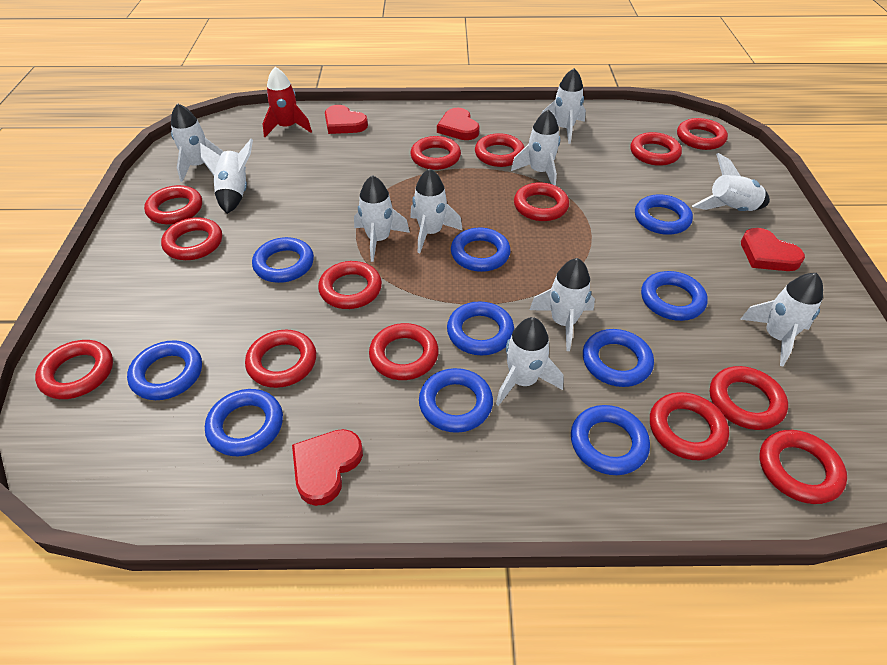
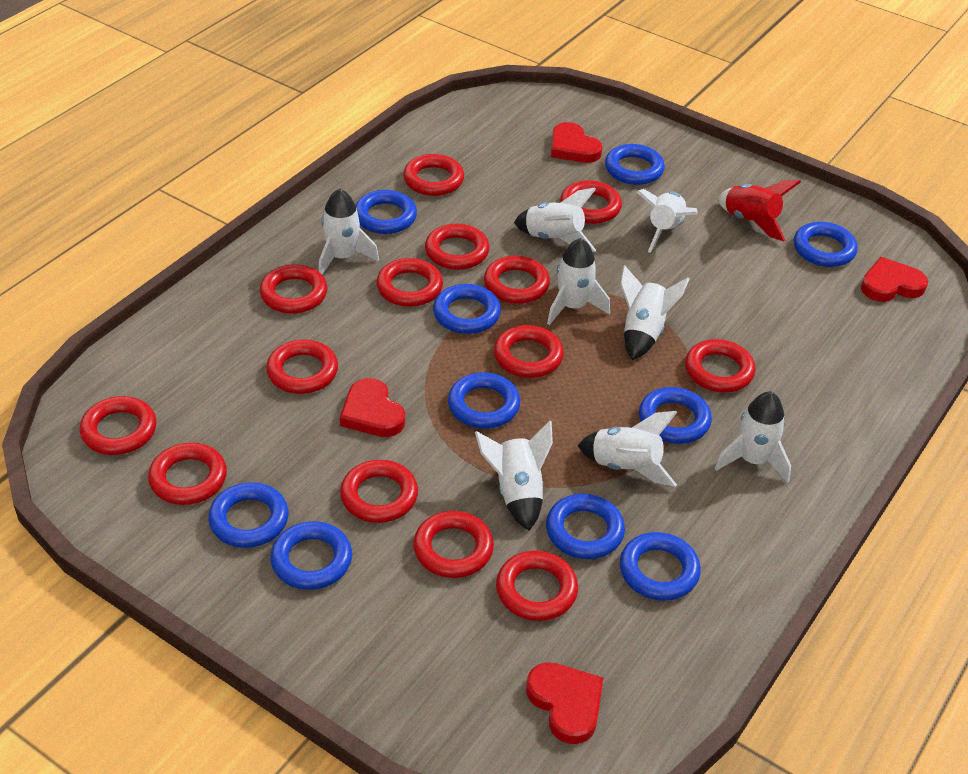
white rocket: [171,103,223,182] [200,139,253,214] [354,175,410,262] [410,168,463,253] [496,317,564,406] [511,109,560,186] [530,258,595,351] [542,68,586,144] [692,153,770,211] [740,273,823,366] = 10 -> [319,188,379,274] [475,421,553,531] [514,187,596,252] [547,238,610,325] [578,411,677,487] [620,265,689,360] [637,189,697,253] [715,392,791,483] = 8

